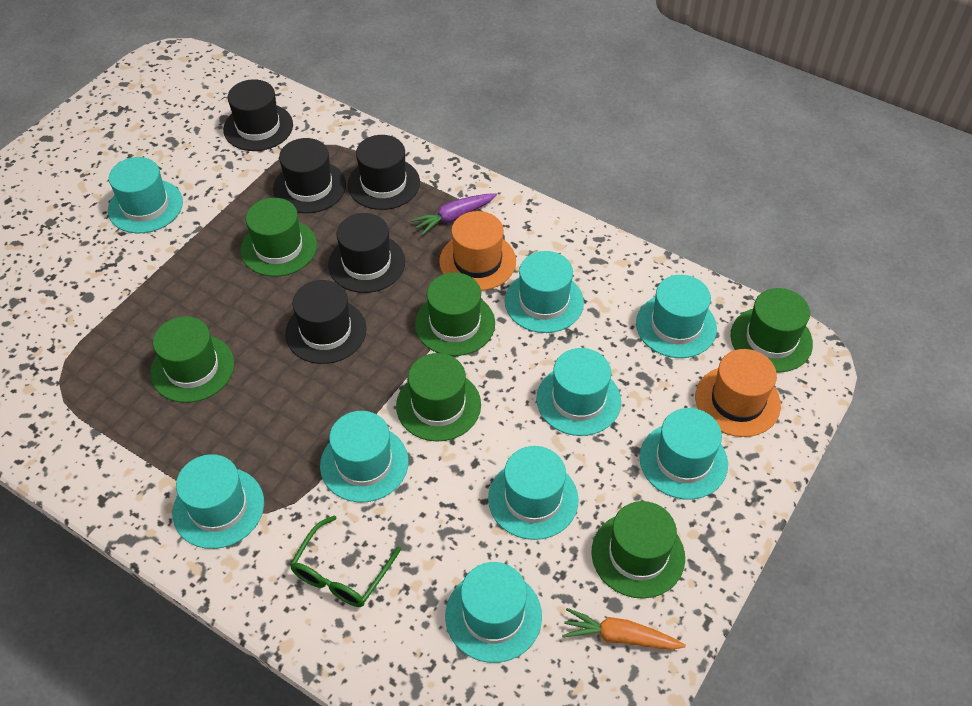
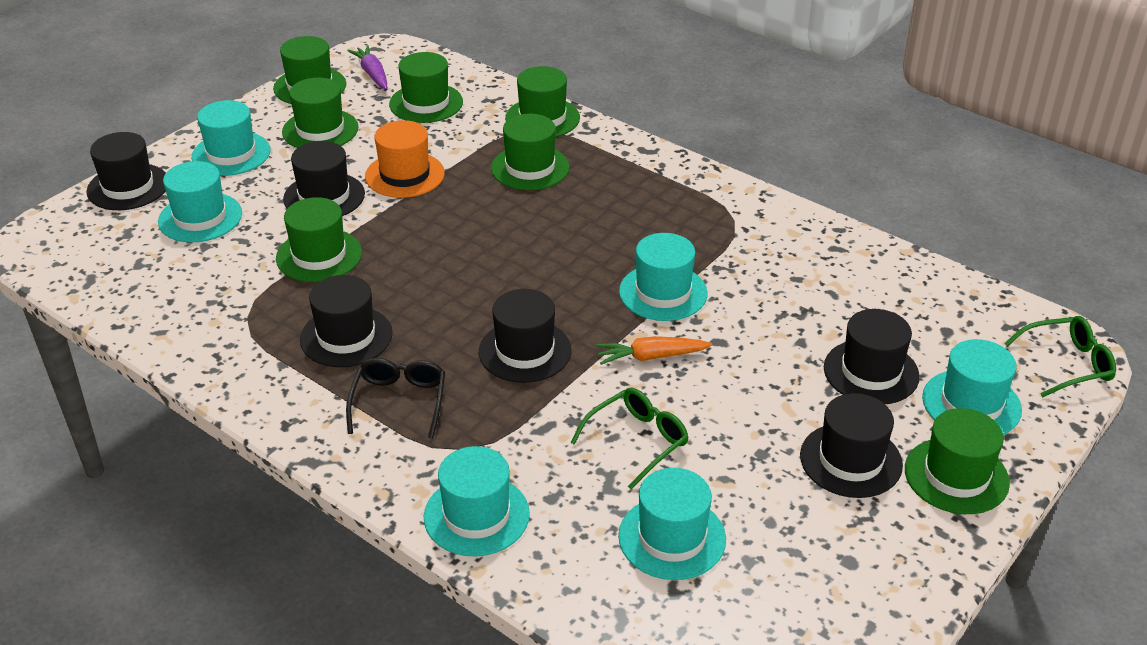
black glasses: none = 0 -> [346,358,445,439] = 1
black hat: [223,79,293,151] [273,138,346,213] [285,280,367,364] [328,213,405,293] [347,135,420,210] = 5 -> [86,132,166,210] [283,141,365,216] [300,275,393,367] [479,289,572,383] [800,393,903,498] [824,309,920,404] = 6
green glasses: [290,515,401,607] = 1 -> [570,388,689,490] [1005,316,1116,398] = 2
green hat: [150,317,234,403] [240,198,317,277] [396,353,481,442] [415,273,495,356] [592,501,685,599] [731,288,813,372] = 6 -> [273,36,346,104] [276,197,362,282] [282,77,359,148] [389,52,463,123] [491,114,570,190] [505,66,580,137] [905,408,1010,514] = 7
orange hat: [439,211,516,291] [695,349,781,437] = 2 -> [365,120,445,198] = 1
turquoise hat: [108,157,183,233] [172,454,264,549] [320,411,409,502] [445,562,542,663] [488,446,578,540] [505,251,584,333] [536,348,621,436] [636,275,717,358] [639,408,728,500] = 9 -> [158,161,242,242] [192,100,270,176] [424,446,530,556] [618,468,726,580] [619,233,708,321] [922,339,1022,435] = 6

